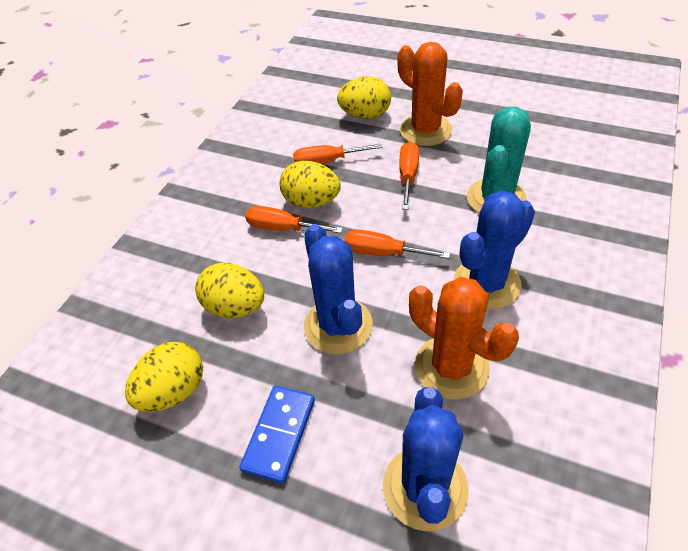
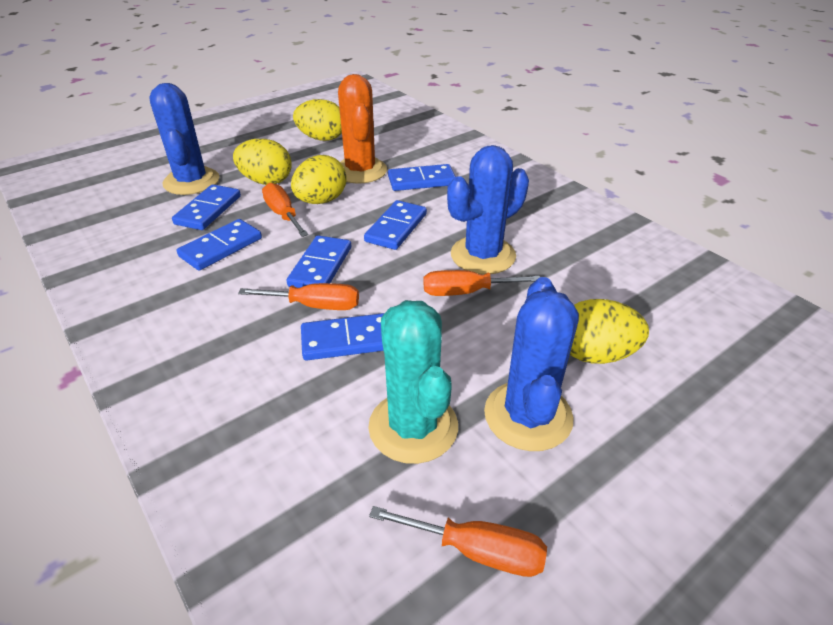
blue domino: [239,385,315,484] = 1 -> [172,184,241,230] [177,219,262,271] [286,235,351,288] [301,313,385,360] [364,200,427,250] [388,164,456,191] = 6
orange cactus: [397,42,463,146] [409,277,519,400] = 2 -> [338,74,387,184] = 1

